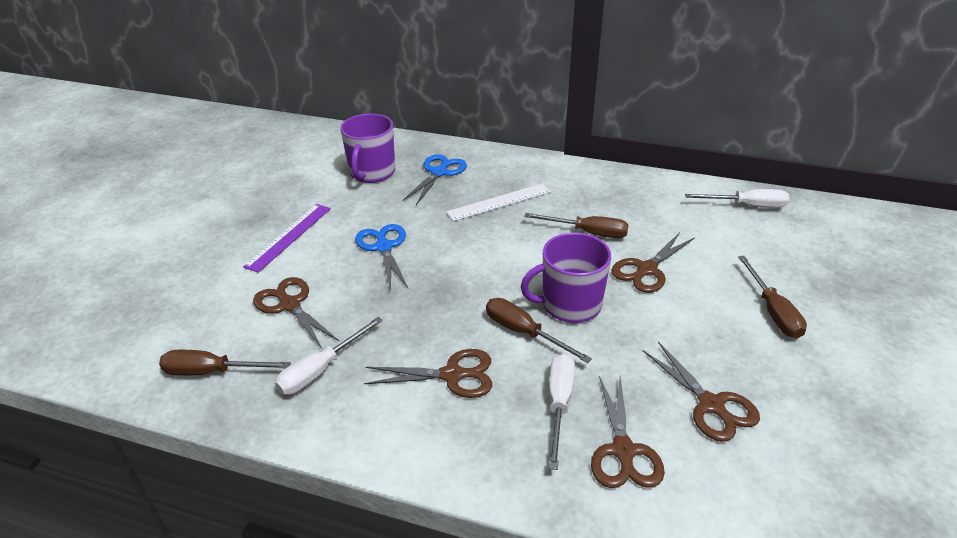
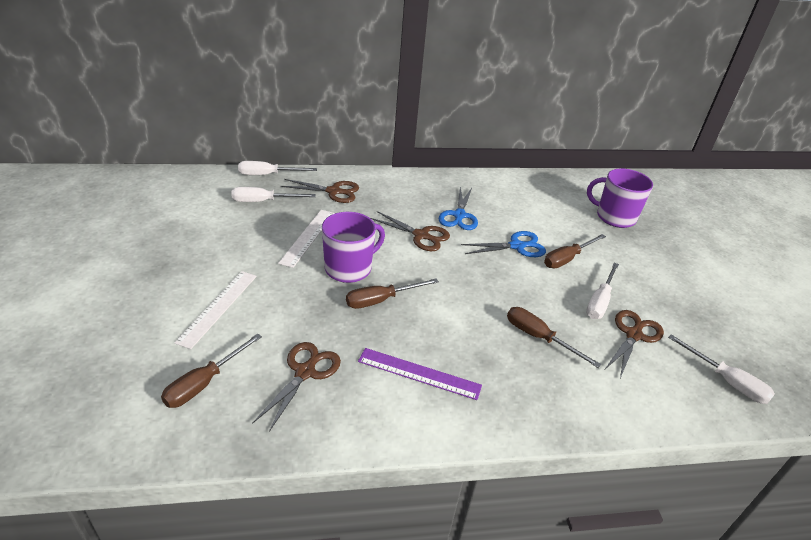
brown scissors: [253,277,340,349] [364,349,492,398] [591,376,665,488] [611,232,695,293] [643,342,760,442] = 5 -> [252,342,341,432] [281,179,359,203] [371,211,450,251] [605,310,664,378] = 4
white ruler: [446,183,551,222] = 1 -> [174,271,257,349] [278,210,335,268] = 2
white screwdriver: [275,317,383,395] [549,354,575,470] [685,189,789,208] = 3 -> [231,187,316,202] [238,161,317,175] [586,263,619,319] [668,334,775,404] = 4

